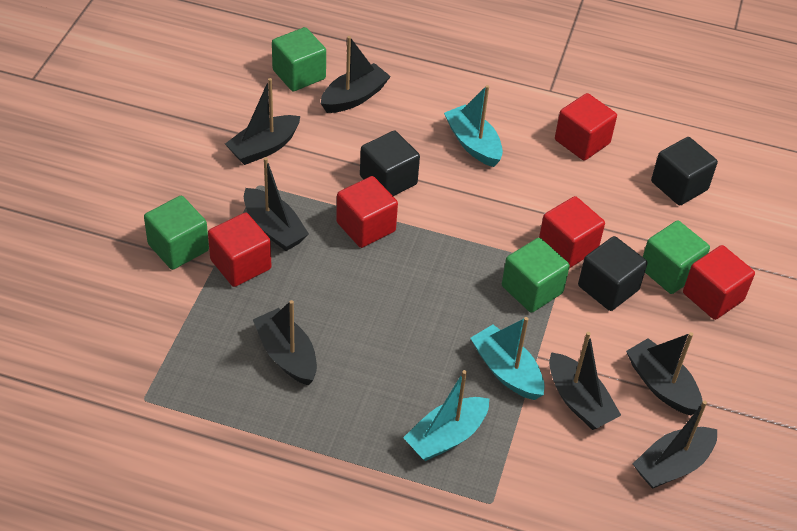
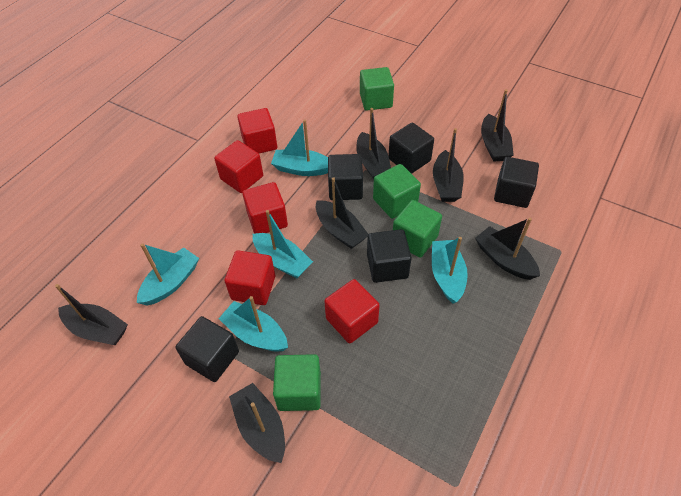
black cube: [360,131,420,196] [578,236,648,311] [651,137,718,205] = 3 -> [175,316,239,382] [328,154,363,200] [367,229,412,283] [388,123,434,174] [494,157,539,208] = 5
turquoise boat: [403,370,489,461] [444,85,503,167] [470,317,544,400] = 3 -> [137,243,199,306] [219,296,288,352] [253,210,313,278] [271,120,328,176] [432,237,468,304] = 5

